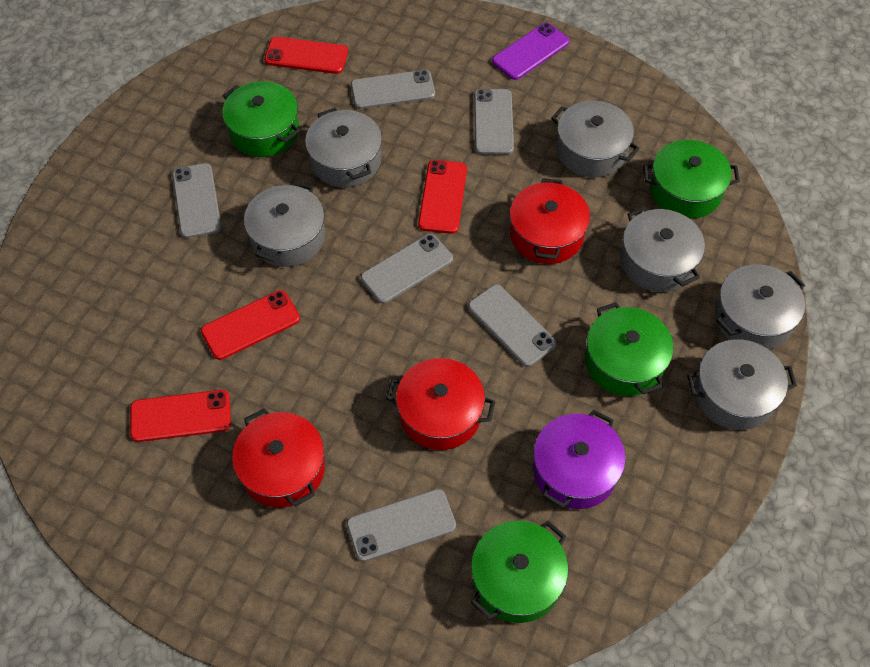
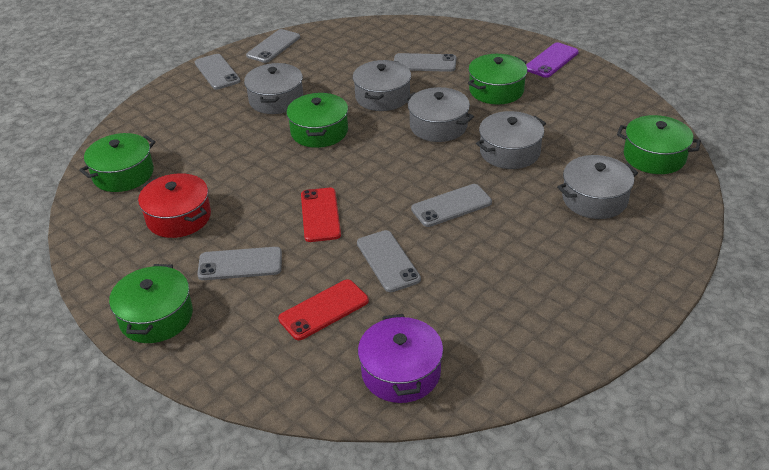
green pot: [222,81,300,157] [471,521,568,623] [585,302,673,396] [643,140,740,219] = 4 -> [79,133,156,192] [109,264,193,343] [287,92,348,148] [468,54,527,104] [617,115,701,174] = 5
grey pot: [244,181,325,267] [305,108,382,187] [551,101,640,178] [620,206,705,292] [687,339,797,430] [715,264,805,349] = 6 -> [244,63,303,114] [353,60,411,111] [404,87,474,142] [476,111,546,169] [557,155,638,219] = 5
red phone: [130,390,231,442] [201,290,300,360] [264,37,348,74] [418,160,467,234] = 4 -> [278,279,369,340] [301,188,341,242] = 2
red pot: [232,408,325,508] [386,358,496,450] [510,178,590,264] = 3 -> [138,173,211,238] = 1

